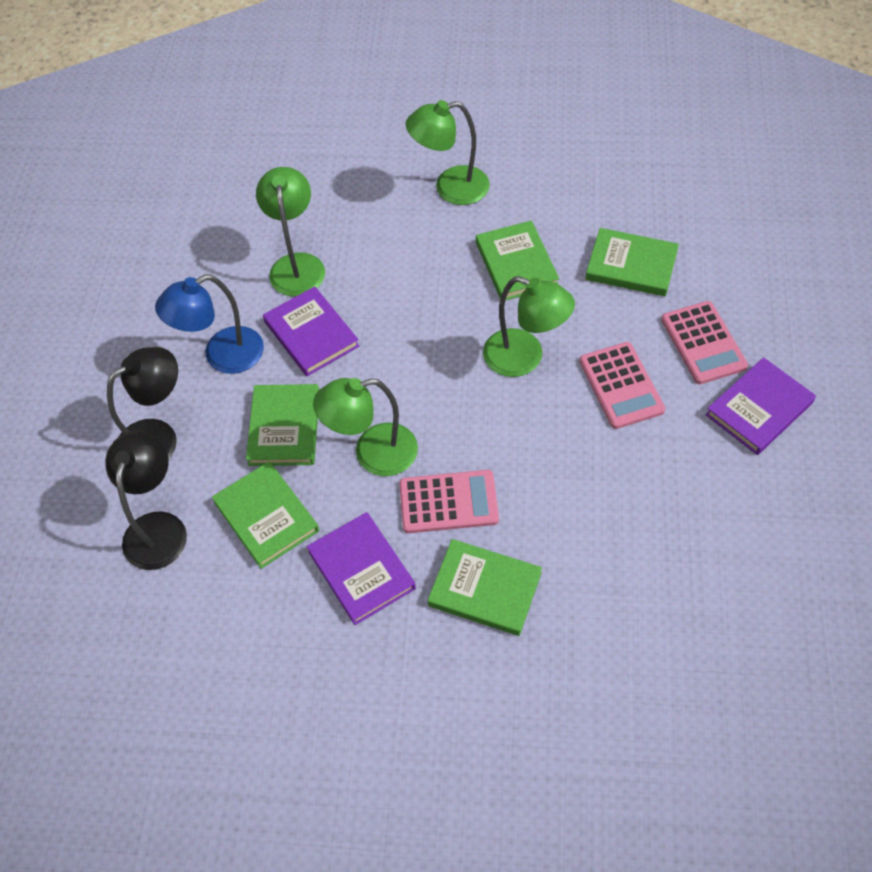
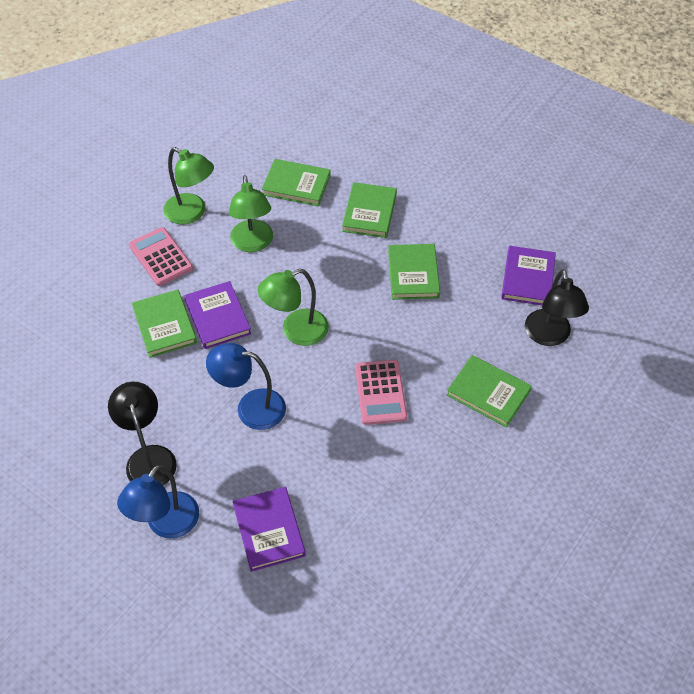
blue lamp: [155,275,264,374] = 1 -> [117,465,199,539] [206,343,286,430] = 2
green lamp: [256,167,325,296] [313,378,418,476] [406,100,490,205] [483,276,575,377] = 4 -> [163,147,214,224] [229,175,273,252] [258,269,329,346] = 3
pink calculator: [399,470,499,533] [579,342,665,429] [661,301,748,384] = 3 -> [129,227,193,286] [355,360,407,425] = 2

